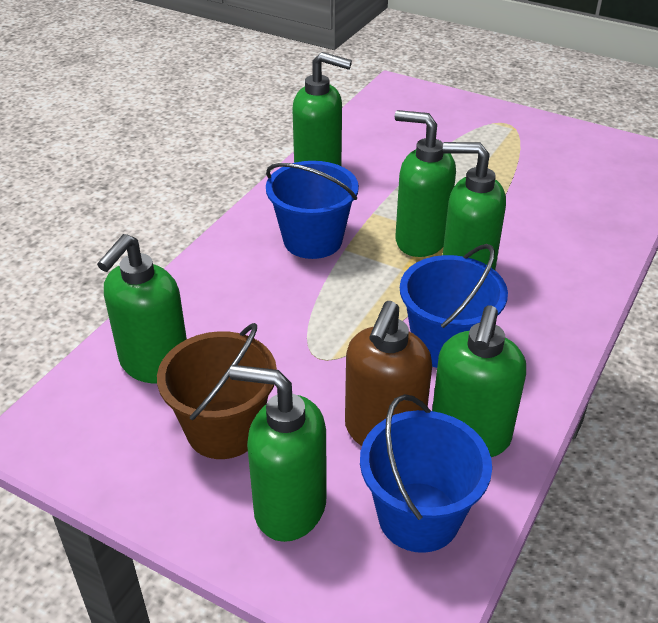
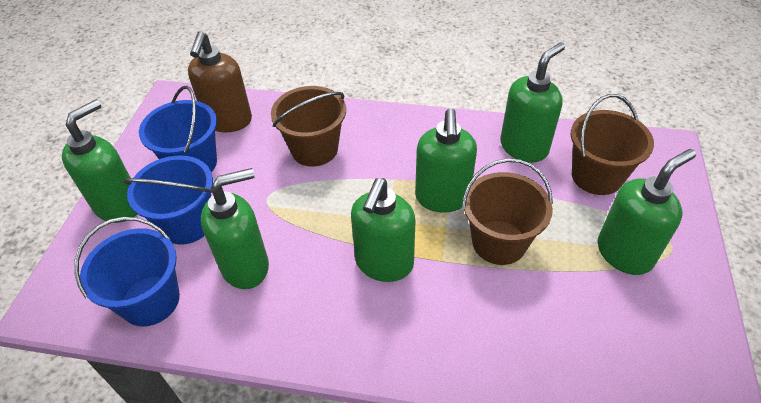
brown bucket: [157,323,277,459] = 1 -> [271,86,346,167] [462,158,553,265] [571,94,654,195] = 3

